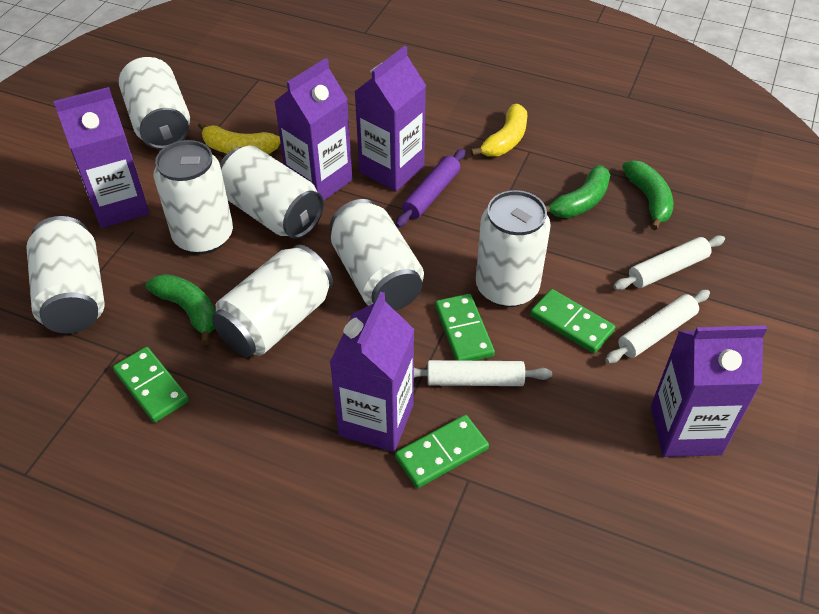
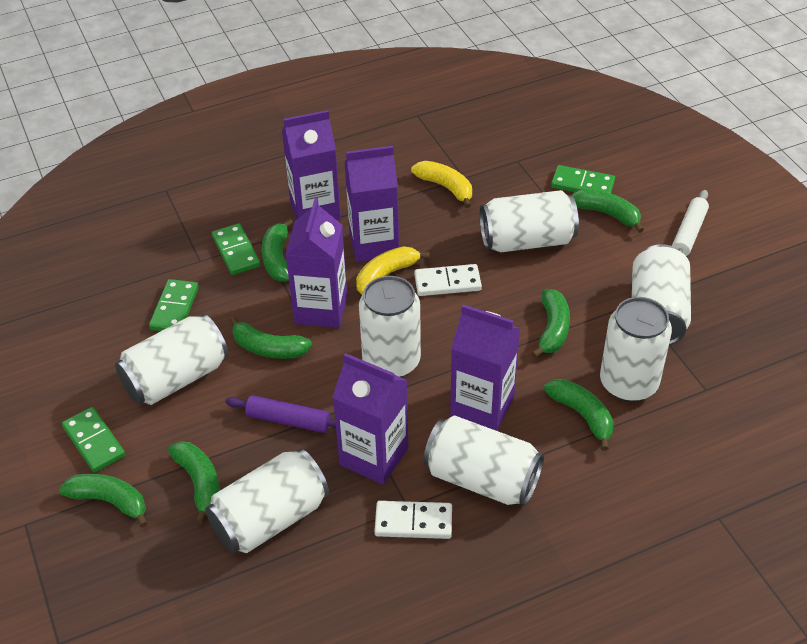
green banana: [145,274,215,345] [546,165,610,218] [622,160,673,230] = 3 -> [59,474,148,528] [168,441,220,524] [229,316,312,359] [262,218,293,282] [531,289,570,358] [544,379,614,451] [572,189,644,233] = 7
white domino: none = 0 -> [374,501,452,539] [414,264,482,296] = 2
white rolling pin: [414,360,552,386] [605,290,710,364] [613,235,725,290] = 3 -> [672,190,709,256] = 1

